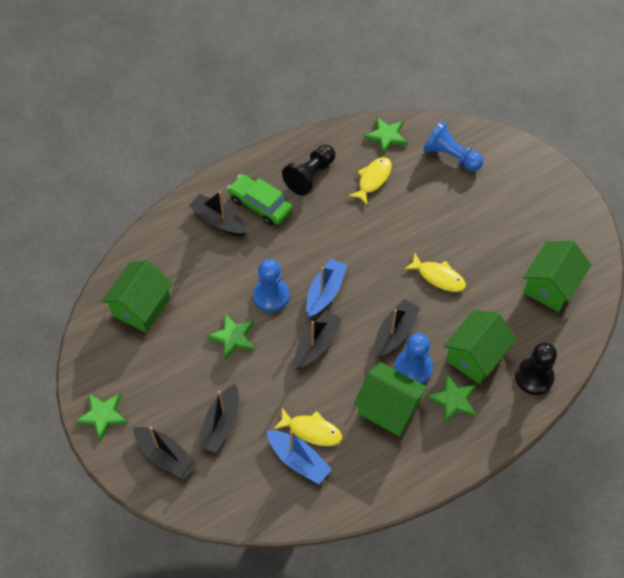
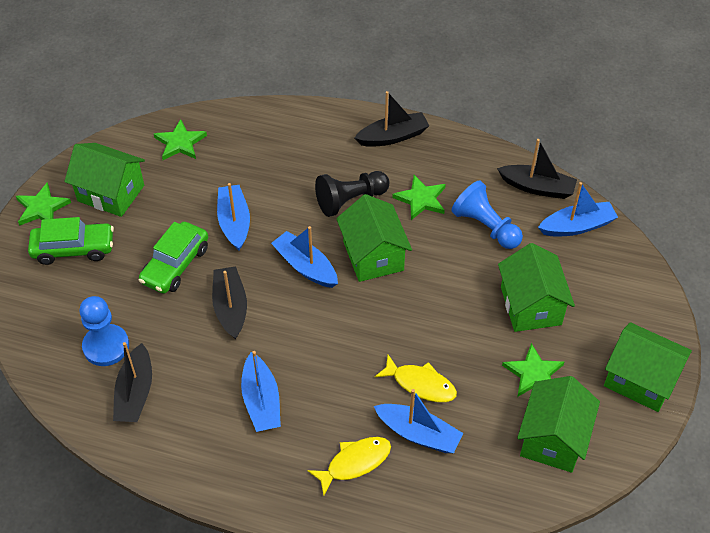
black boat: [133,426,197,480] [189,191,247,236] [198,384,239,453] [294,310,342,369] [375,299,420,357] = 5 -> [113,342,152,422] [212,266,247,339] [354,91,429,147] [497,139,577,199] = 4
black pawn: [282,145,335,196] [515,342,557,395] = 2 -> [315,171,390,217] = 1
blue boat: [267,430,332,484] [306,258,347,317] = 2 -> [217,183,250,251] [241,351,281,432] [271,226,338,288] [374,389,464,453] [538,182,618,236] = 5
blue pawn: [253,259,289,312] [395,333,433,384] [423,121,483,171] = 3 -> [79,296,129,366] [451,180,523,249] = 2
green car: [227,174,293,226] = 1 -> [28,217,114,265] [139,222,208,294] = 2
green house: [101,261,172,333] [354,362,428,437] [444,310,517,384] [523,241,591,312] = 4 -> [64,143,145,217] [336,194,412,282] [498,243,575,332] [517,376,600,473] [604,322,692,412] = 5
yellow fish: [273,408,342,446] [348,157,392,205] [404,252,466,292] = 3 -> [308,437,391,496] [375,355,457,402] = 2

